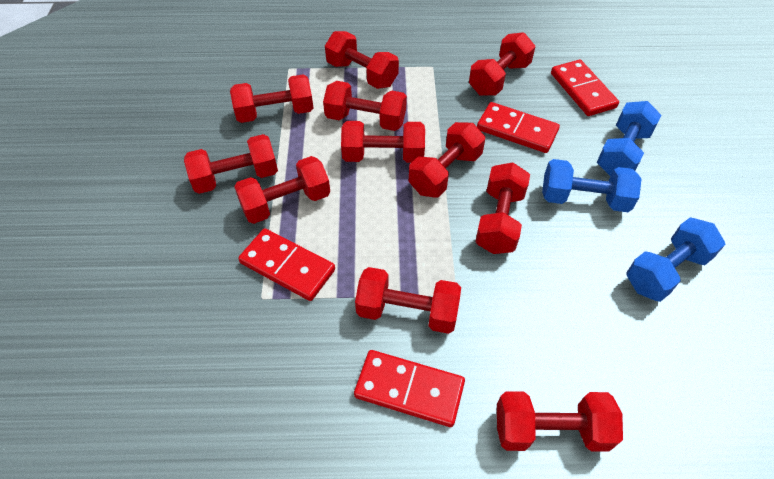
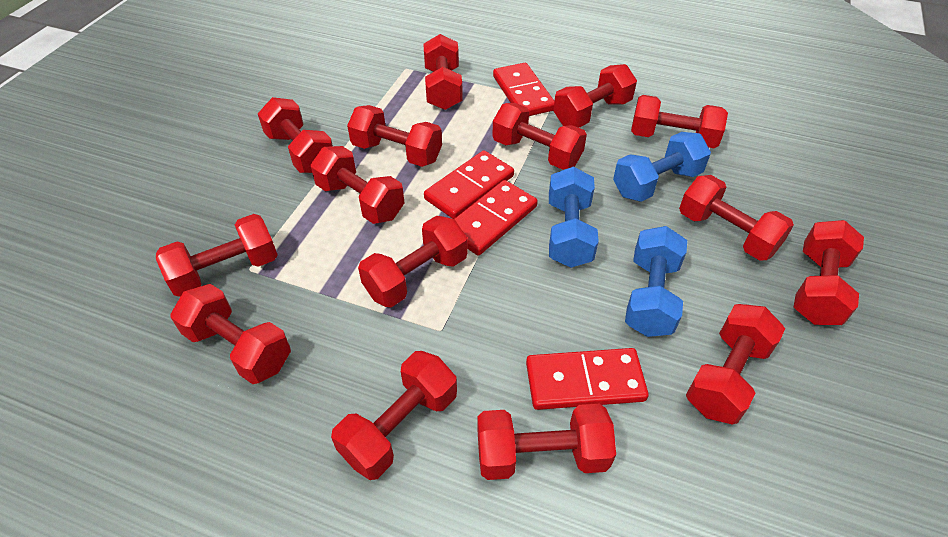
red dumbbell: [184,134,278,194] [230,75,314,123] [234,156,330,224] [323,81,407,131] [325,31,399,89] [341,121,425,163] [355,267,461,334] [409,122,485,198] [469,32,535,96] [475,162,530,254] [497,391,623,452] = 11 -> [156,214,277,297] [170,284,291,384] [258,97,333,173] [311,146,404,224] [331,351,457,480] [347,105,442,167] [358,216,468,307] [423,34,463,110] [477,404,616,480] [492,103,587,170] [553,64,637,128] [631,95,728,148] [679,175,794,261] [686,304,785,424] [794,220,864,325] = 15

